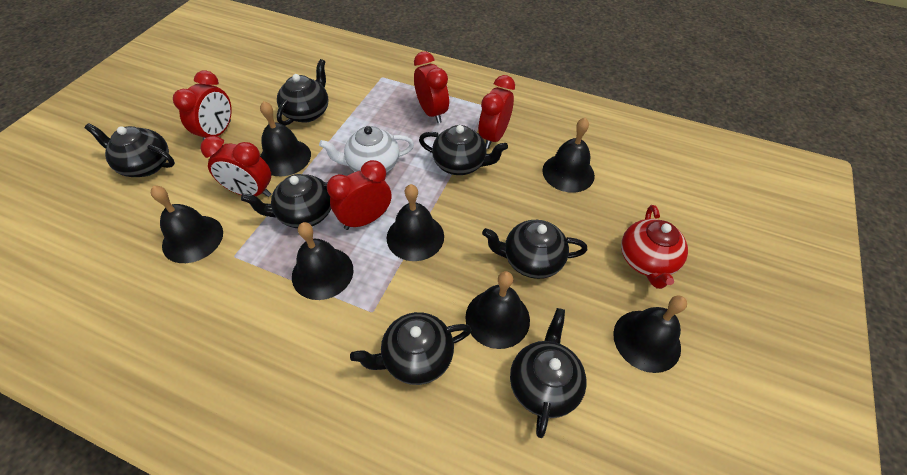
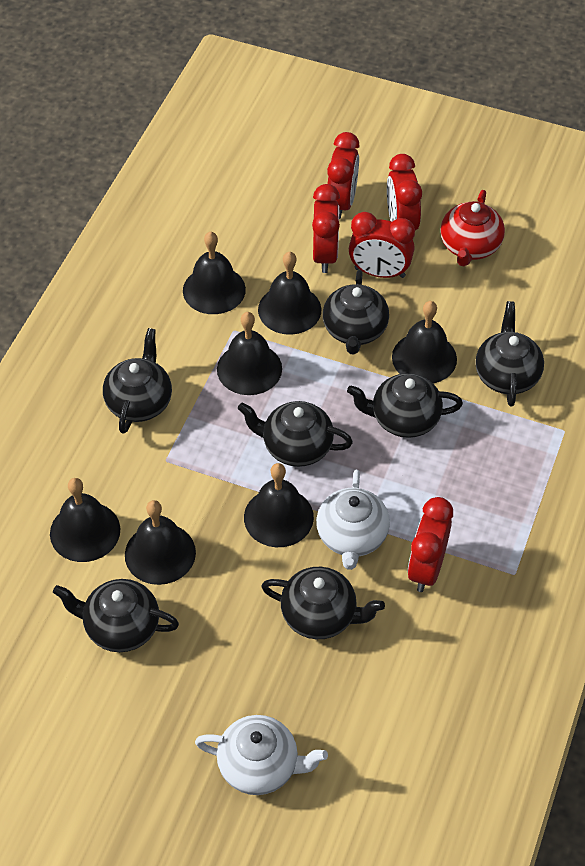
white teapot: [319,126,414,173] = 1 -> [195,715,328,795] [316,470,390,570] = 2

